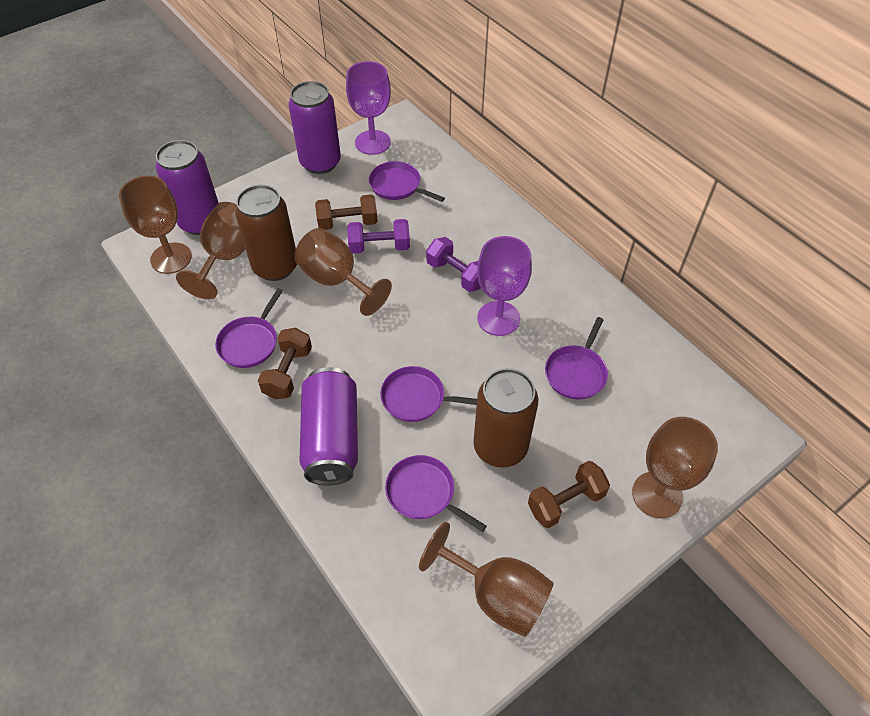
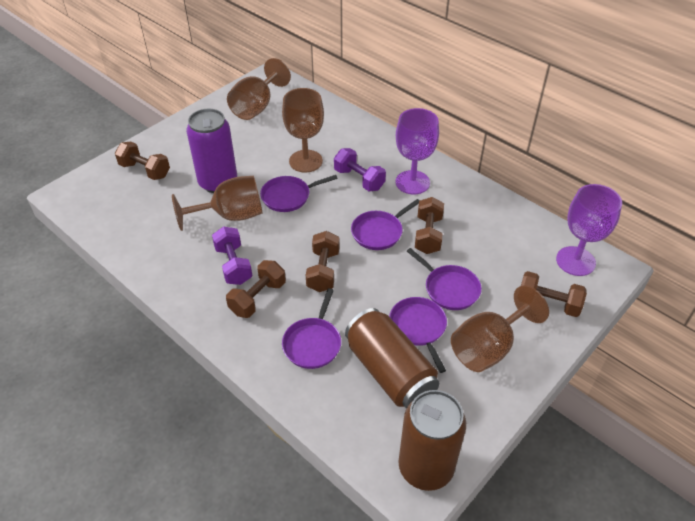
brown dumbbell: [258,328,312,399] [315,194,378,230] [528,461,610,528] = 3 -> [115,142,170,180] [226,260,286,318] [306,231,340,292] [415,197,444,254] [521,271,587,317] = 5
brown goblet: [119,176,192,274] [176,202,245,300] [294,228,392,316] [419,522,554,637] [632,417,718,518] = 5 -> [172,176,263,231] [227,58,291,120] [282,88,324,172] [451,285,549,372] = 4
purple can: [156,140,219,235] [288,81,341,174] [299,367,358,486] = 3 -> [186,108,237,193] = 1

